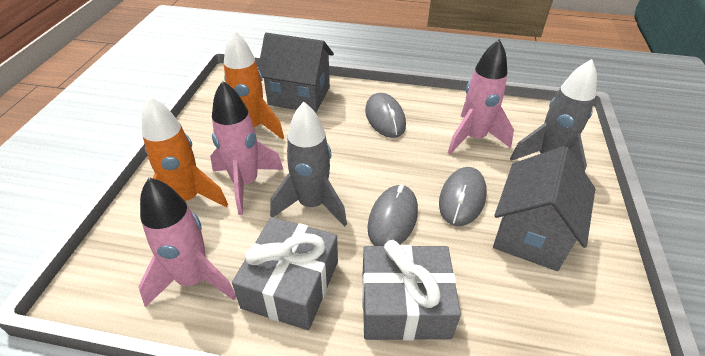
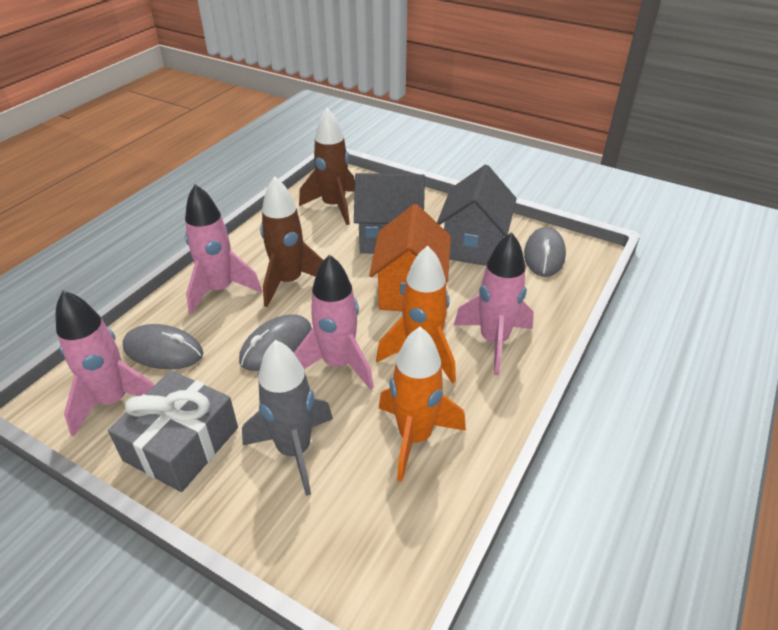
brown rocket: none = 0 -> [260,176,324,307] [299,108,355,225] = 2
grey gift: [232,217,338,330] [362,240,461,341] = 2 -> [108,370,238,492] = 1
grey rocket: [270,102,347,227] [510,59,597,172] = 2 -> [242,340,333,496] = 1
orange house: none = 0 -> [369,204,451,311] = 1
pink rocket: [138,177,236,307] [210,81,284,215] [448,39,514,154] = 3 -> [56,290,154,437] [185,184,262,315] [294,254,374,390] [454,232,534,375] = 4

